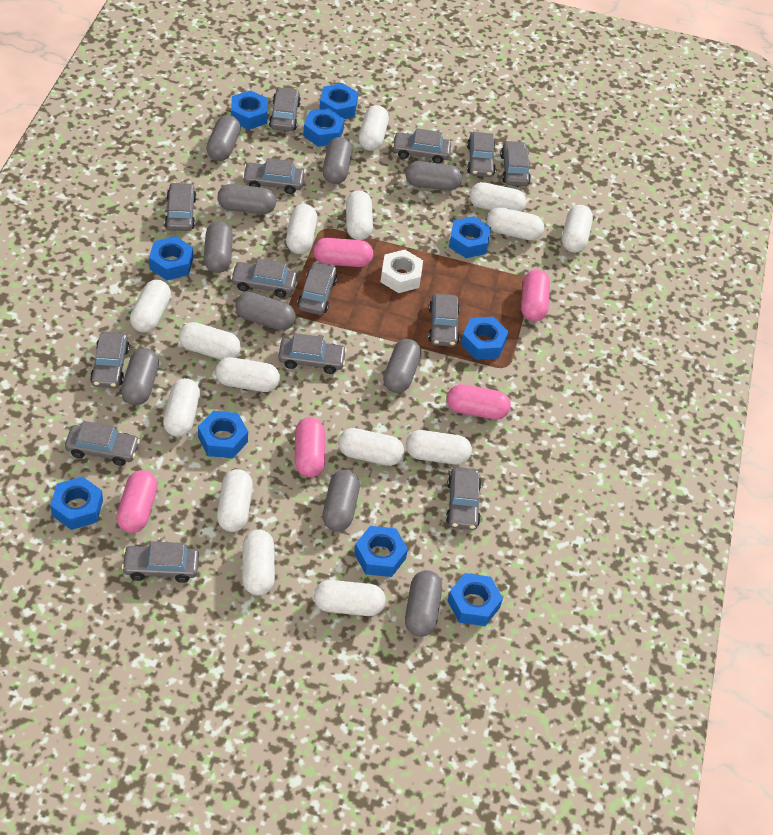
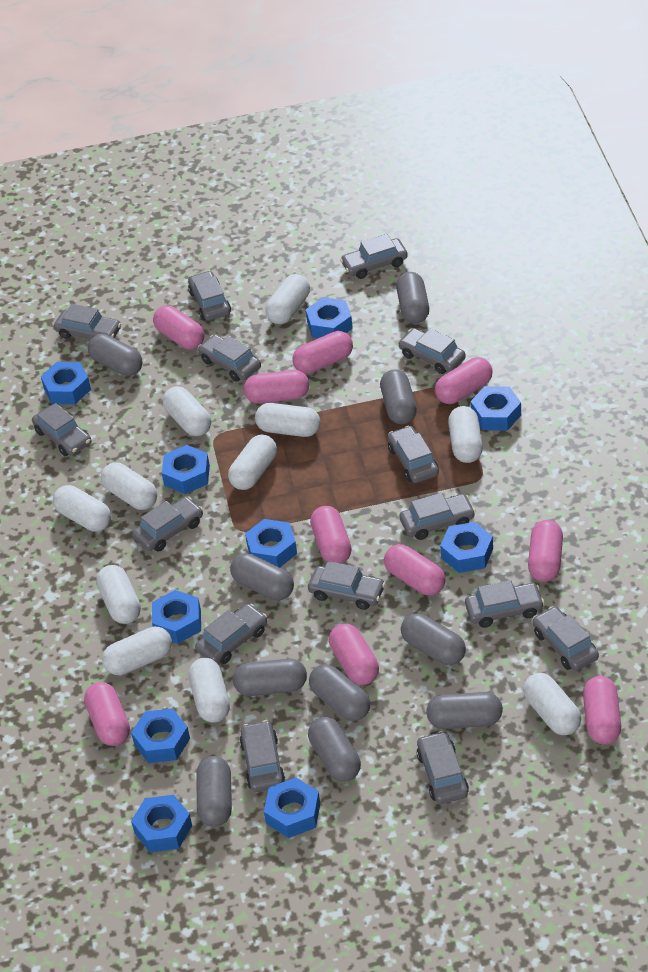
grey car: [65,421,140,466] [90,331,130,388] [122,541,199,583] [165,182,197,231] [231,259,297,298] [242,158,304,194] [269,87,301,131] [278,333,347,374] [297,261,337,315] [392,128,451,164] [428,294,460,347] [446,467,481,530] [467,132,496,177] [500,141,531,186] = 14 -> [32,403,91,456] [54,304,121,339] [132,496,203,552] [188,271,231,321] [195,604,267,664] [198,334,261,382] [239,720,285,792] [308,561,386,610] [340,234,408,279] [387,426,439,483] [398,328,466,374] [399,493,475,540] [417,731,469,804] [465,580,544,628] [532,606,599,671] = 15
pink capsule: [116,470,158,533] [295,417,325,477] [313,238,373,267] [447,384,511,420] [521,270,550,321] = 5 -> [84,682,130,746] [153,305,204,350] [244,370,309,403] [293,331,353,374] [310,506,352,564] [329,624,379,685] [384,544,446,595] [435,357,493,404] [528,520,563,582] [583,676,621,745] = 10
white capsule: [130,280,171,332] [163,378,200,437] [179,322,241,360] [215,357,280,392] [217,469,253,532] [242,530,275,596] [286,204,317,254] [314,580,386,616] [338,428,404,466] [346,191,373,240] [359,105,389,151] [406,430,472,465] [469,182,526,212] [487,207,544,240] [562,205,593,253] = 15 -> [53,485,111,532] [96,565,141,624] [101,463,157,510] [102,627,172,675] [163,386,211,436] [188,658,230,722] [228,435,277,490] [255,403,320,437] [265,274,310,324] [448,406,483,463] [523,673,581,735] = 11
white nut: [380,250,423,293] = 1 -> none = 0

